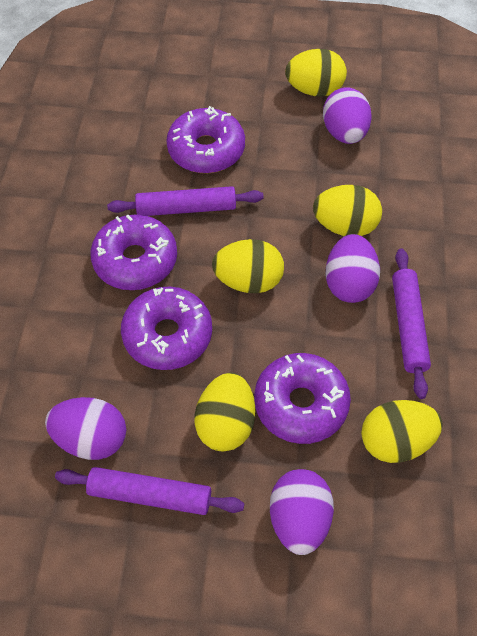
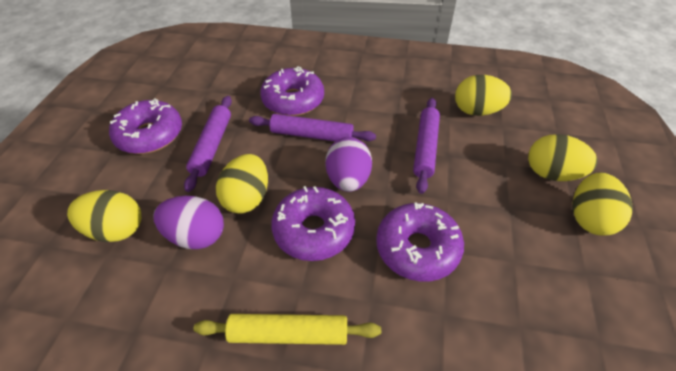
purple egg: [45,397,126,460] [270,469,334,555] [323,87,372,144] [325,234,380,303] = 4 -> [154,196,224,249] [326,137,372,192] = 2
yellow rolling pin: none = 0 -> [193,314,381,345] = 1

